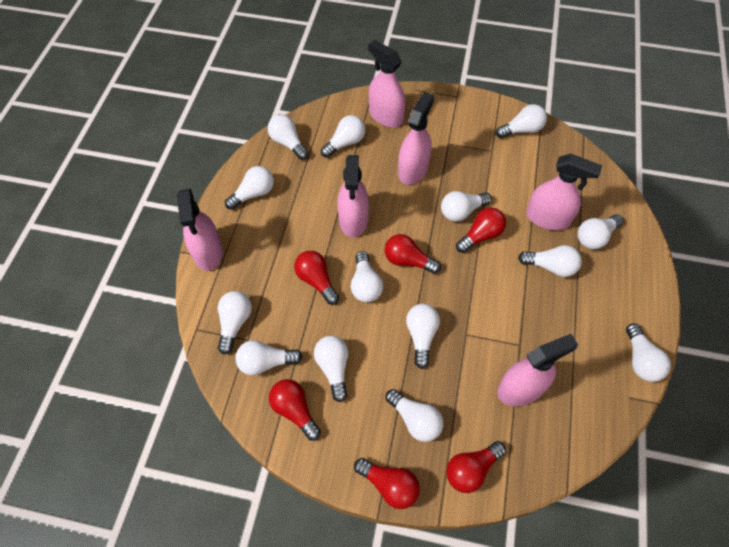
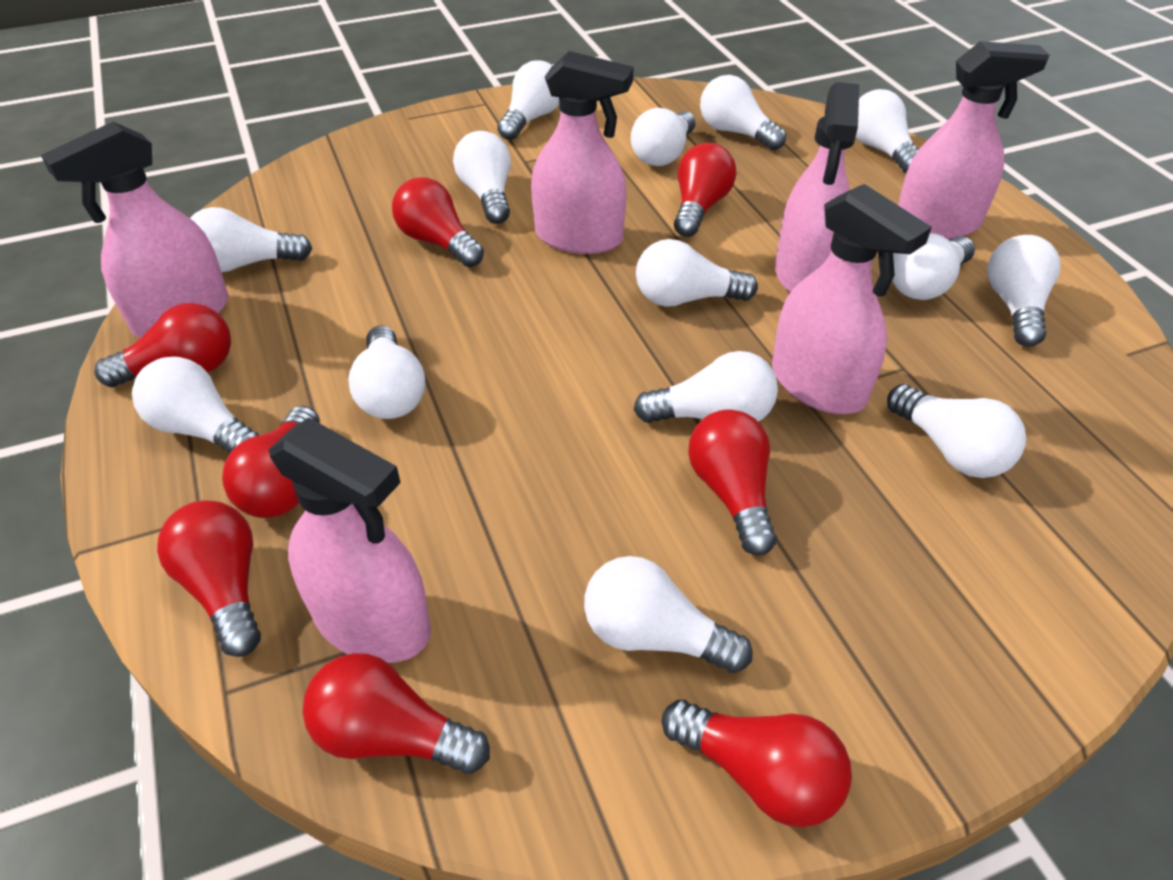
red light bulb: [269,379,321,441] [294,251,339,305] [354,458,420,509] [385,234,441,274] [446,441,506,493] [456,207,506,253] = 6 -> [94,303,231,387] [157,500,261,657] [222,406,320,518] [303,653,490,774] [392,177,484,267] [662,700,852,827] [674,143,736,237] [688,409,777,555] = 8

